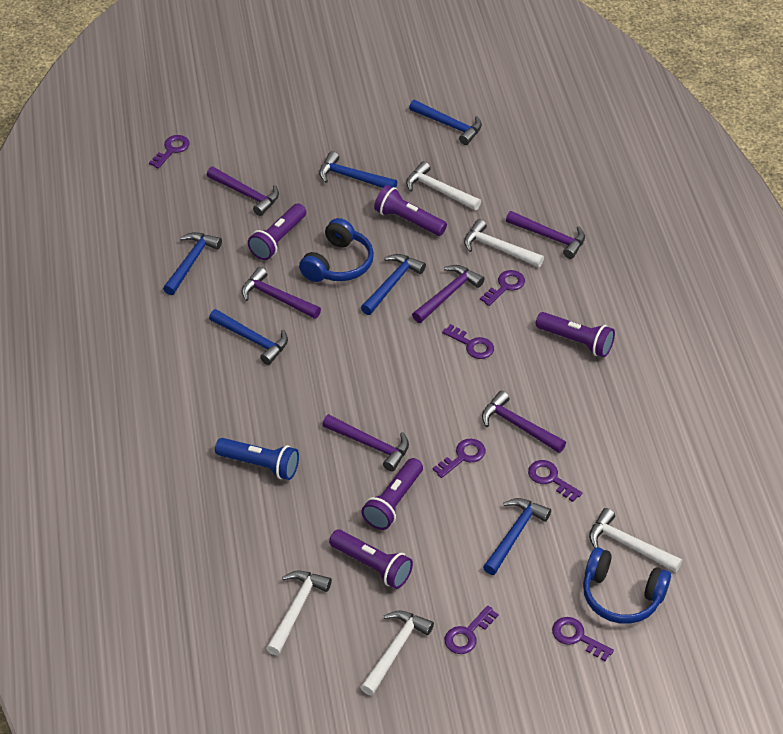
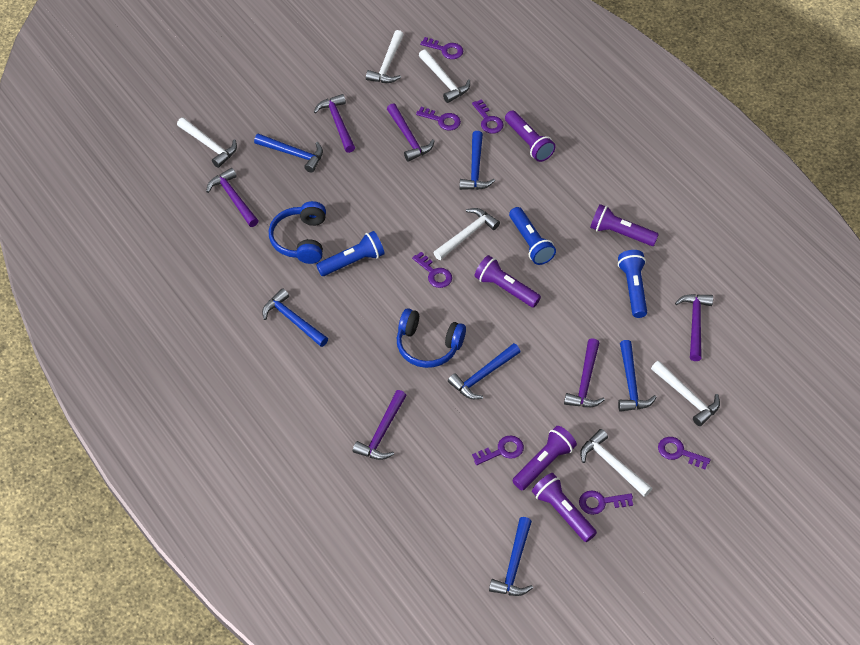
blue flashlight: [215,438,299,480] = 1 -> [316,231,385,276] [509,207,556,265] [618,250,647,318] = 3
white hammer: [266,571,332,655] [360,610,434,695] [406,161,481,210] [464,219,544,267] [589,508,682,572] = 5 -> [177,117,237,168] [366,30,404,83] [419,49,470,103] [433,208,500,260] [580,429,652,497] [651,361,720,426] = 6

